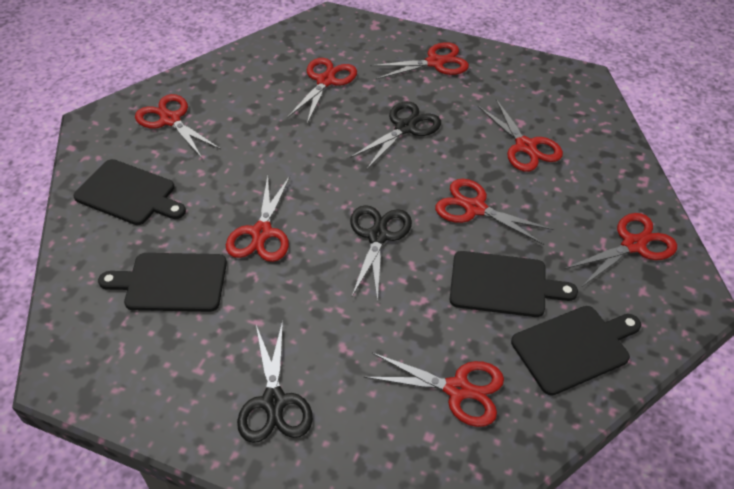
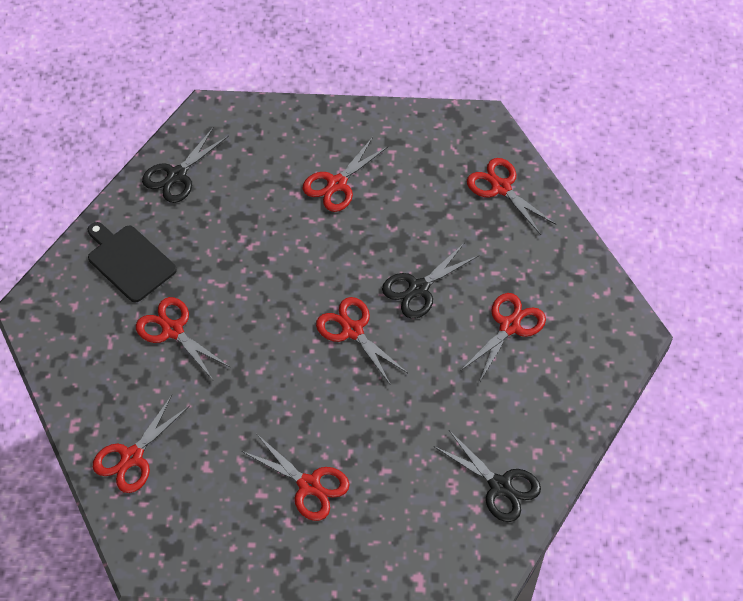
black cutting board: [74,159,186,225] [98,253,227,312] [450,251,578,317] [511,306,641,396] = 4 -> [88,222,177,303] = 1
red scissors: [135,94,221,158] [226,176,290,262] [287,58,357,123] [364,353,504,427] [370,42,469,79] [435,179,553,245] [478,99,563,172] [564,213,677,287] = 8 -> [93,395,190,493] [136,297,230,380] [242,434,350,521] [303,137,389,212] [316,297,408,385] [460,293,546,383] [467,158,556,235] = 7

